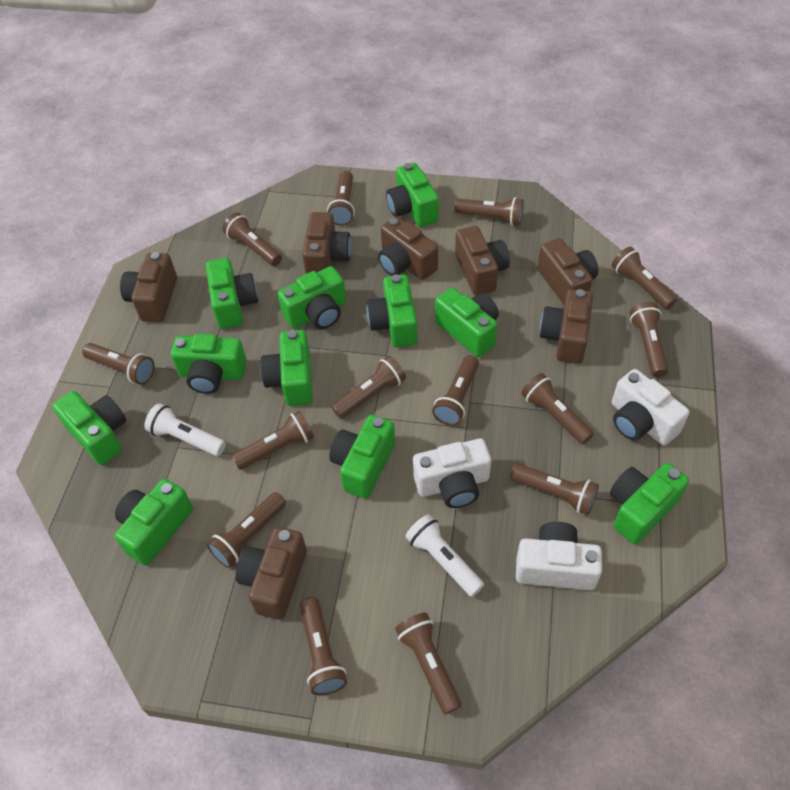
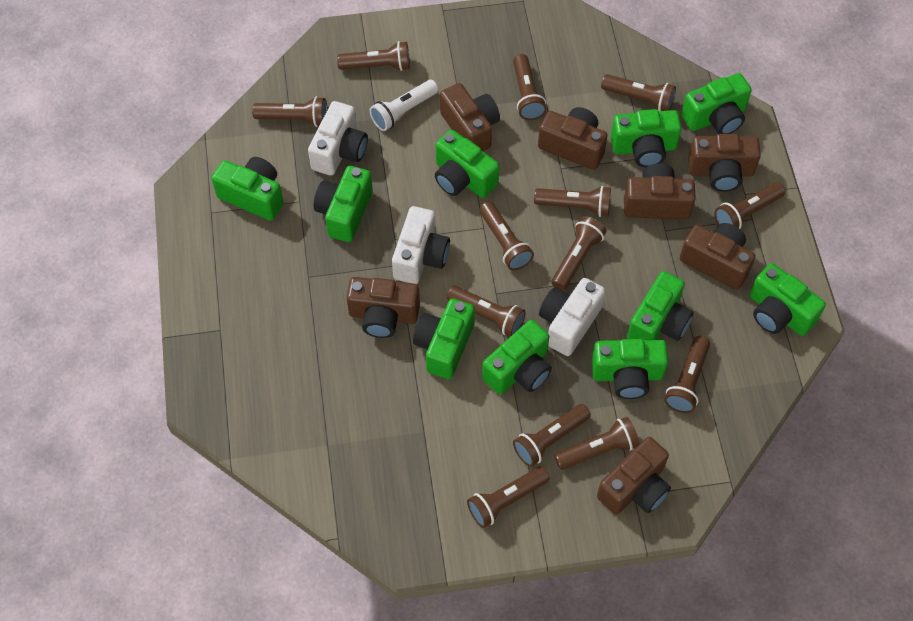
brown flashlight: [82,343,155,385] [207,492,286,568] [222,212,282,266] [232,410,314,470] [300,597,347,696] [327,171,355,226] [332,356,406,419] [395,613,462,715] [432,355,479,426] [454,197,524,226] [510,463,599,515] [521,373,594,444] [612,247,677,309] [630,302,668,377] = 14 -> [252,96,328,127] [337,41,410,71] [447,286,526,337] [467,466,550,528] [479,201,534,271] [513,54,547,120] [513,404,591,467] [534,186,611,217] [551,216,607,290] [554,417,640,470] [601,74,676,111] [664,336,710,413] [714,182,785,229] = 13
green camera: [52,391,126,465] [114,479,193,566] [171,334,247,394] [206,258,258,329] [260,330,313,406] [278,266,346,329] [329,415,395,499] [366,275,418,347] [386,163,439,227] [435,288,499,357] [610,463,689,544] = 11 -> [211,157,283,221] [314,166,373,242] [413,298,475,379] [435,130,499,198] [482,320,552,394] [592,339,668,399] [611,109,682,167] [627,271,694,341] [681,73,752,134] [750,263,826,336] = 10
white flashlight: [144,404,226,456] [405,514,484,597] = 2 -> [370,80,438,131] = 1

